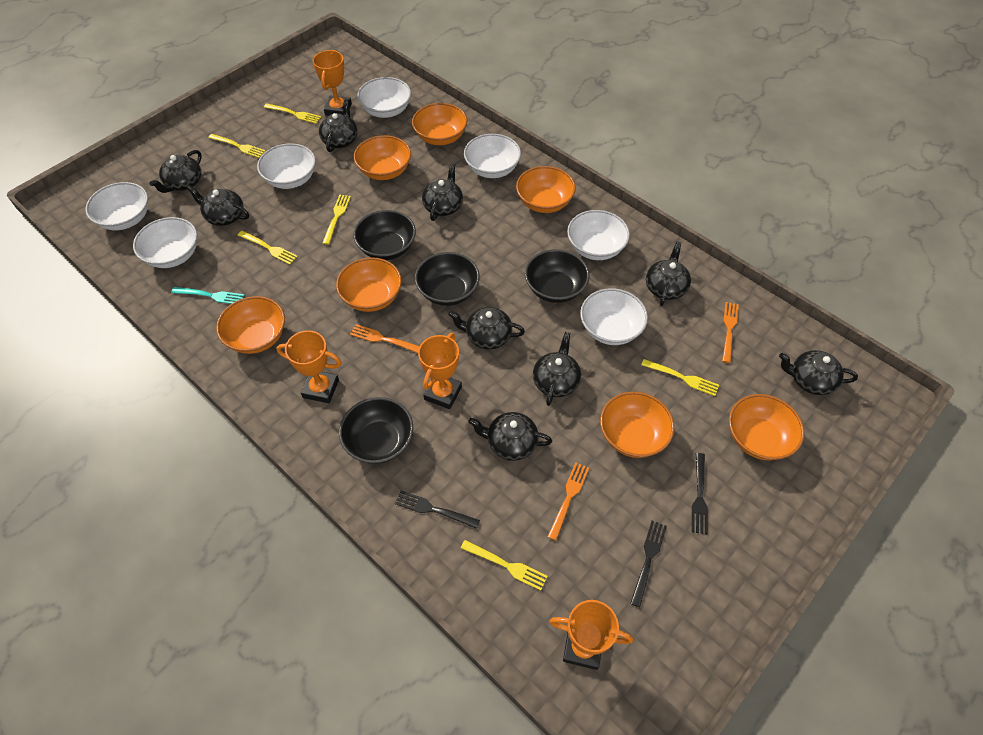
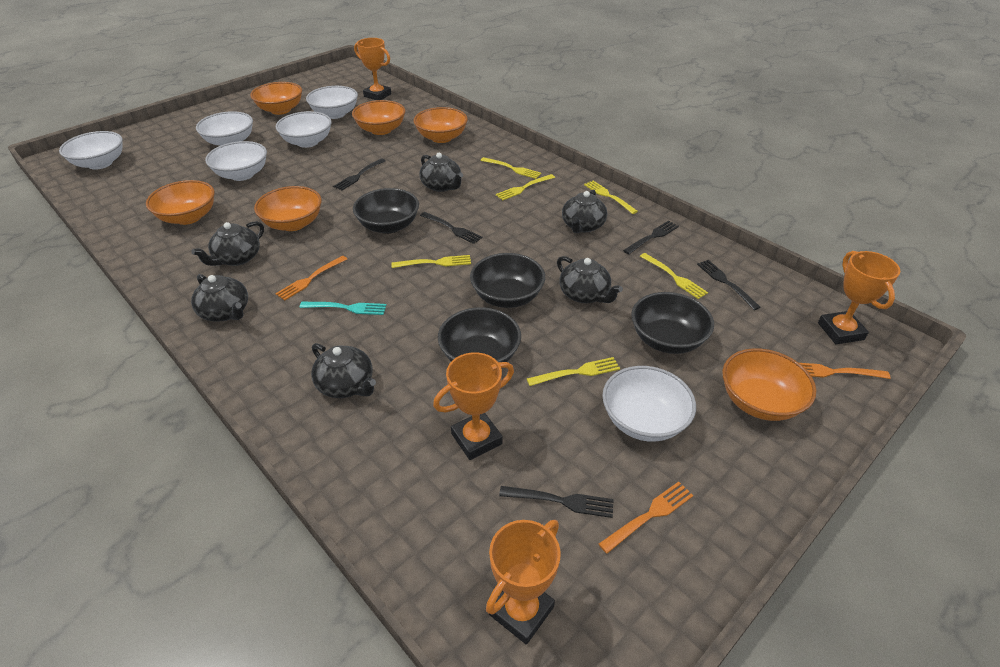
black fork: [395,490,480,529] [630,521,667,607] [692,453,708,534] = 3 -> [333,158,386,190] [420,212,482,244] [499,486,614,518] [623,221,679,254] [697,260,761,310] = 5
black teapot: [149,150,202,193] [186,185,249,226] [319,99,358,152] [422,163,463,221] [448,307,525,349] [469,412,552,461] [533,332,581,406] [646,242,691,306] [779,350,858,395] = 9 -> [191,221,264,266] [191,274,248,322] [311,343,376,398] [419,153,463,192] [557,256,623,303] [562,190,607,233] = 6
orange bowl: [216,296,285,354] [336,257,402,312] [354,135,411,180] [412,103,467,145] [516,166,576,213] [600,392,674,458] [729,394,804,461] = 7 -> [146,180,215,225] [250,82,302,115] [254,186,322,231] [352,100,405,135] [414,107,468,143] [722,348,816,421] = 6
white bowl: [85,182,148,230] [133,217,197,268] [257,144,316,189] [357,77,411,118] [464,134,521,178] [567,210,630,260] [580,288,648,345] = 7 -> [59,131,123,170] [196,111,253,146] [205,141,267,181] [276,111,331,148] [306,86,358,119] [602,366,696,442] = 6

